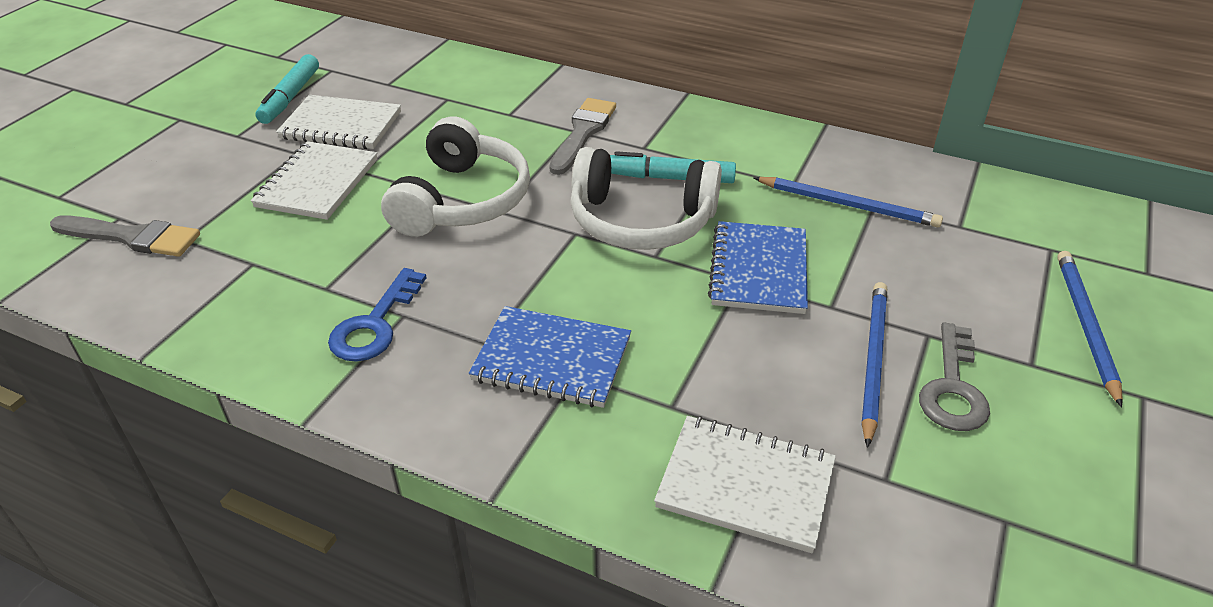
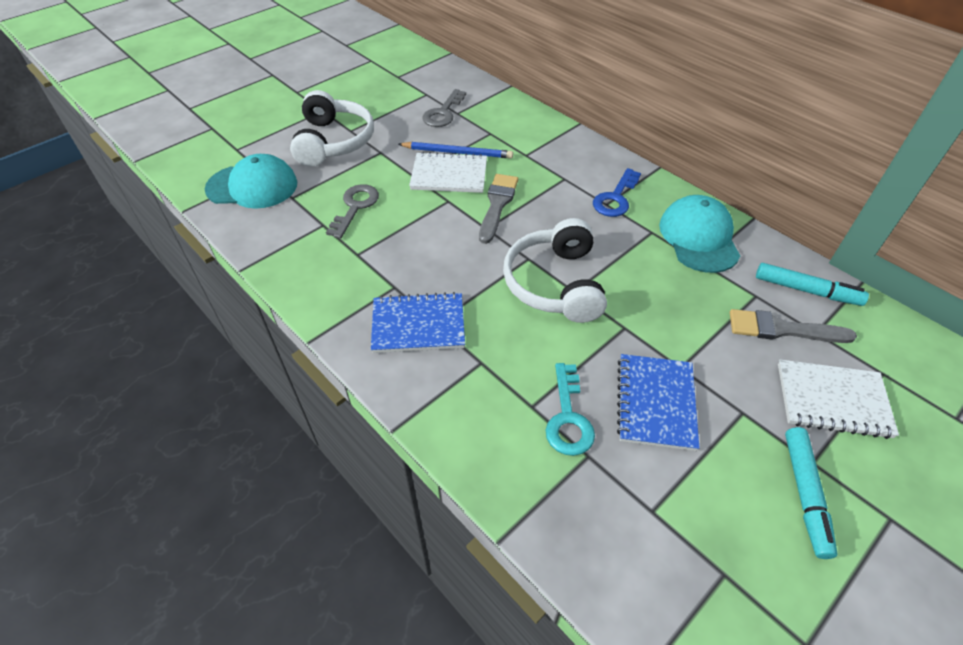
blue pencil: [753,177,943,227] [861,282,887,448] [1057,251,1123,408] = 3 -> [398,142,513,159] = 1
grey key: [919,322,990,431] = 1 -> [326,184,379,239] [422,89,466,127] = 2
turquoise cap: none = 0 -> [205,154,297,209] [659,195,740,273] = 2
turquoise key: none = 0 -> [546,363,595,456] = 1
white notebook: [251,141,377,220] [276,95,401,149] [654,416,836,553] = 3 -> [409,152,487,193] [778,359,899,439] = 2

